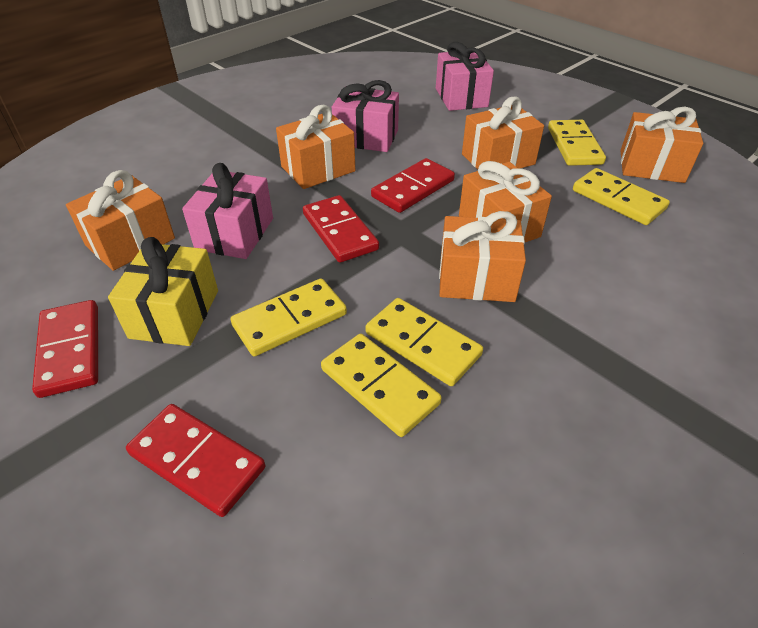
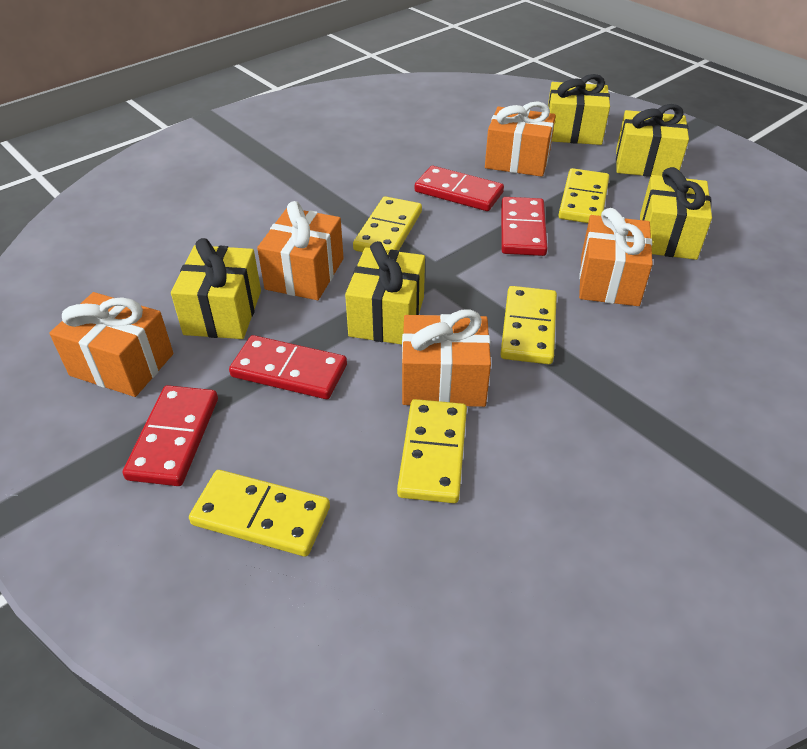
orange gift: [66,170,175,271] [276,105,355,189] [439,211,526,302] [459,161,552,242] [462,97,544,169] [621,107,703,183] = 6 -> [49,292,173,397] [257,201,344,300] [402,309,491,407] [485,101,556,177] [579,208,653,306] = 5
pink gift: [182,163,273,259] [332,80,399,152] [436,42,494,111] = 3 -> none = 0
yellow gift: [108,237,218,346] = 1 -> [171,238,261,339] [345,241,425,345] [548,74,610,145] [616,104,689,177] [640,167,712,260] = 5

